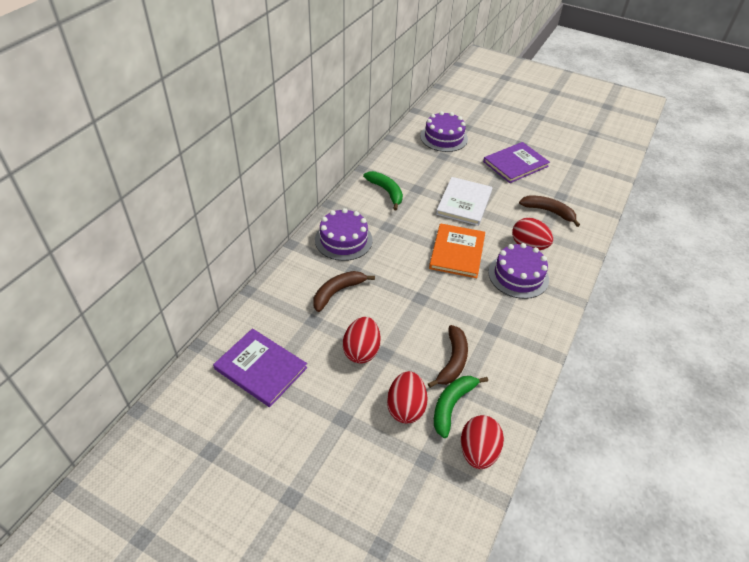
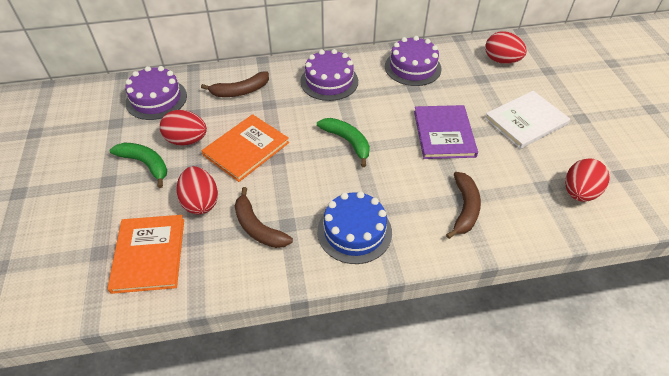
blue cake: none = 0 -> [317,191,392,264] = 1
orange book: [429,223,485,278] = 1 -> [107,215,184,294] [202,114,289,182] = 2
purple book: [213,328,307,407] [483,142,550,183] = 2 -> [414,105,478,159] = 1

